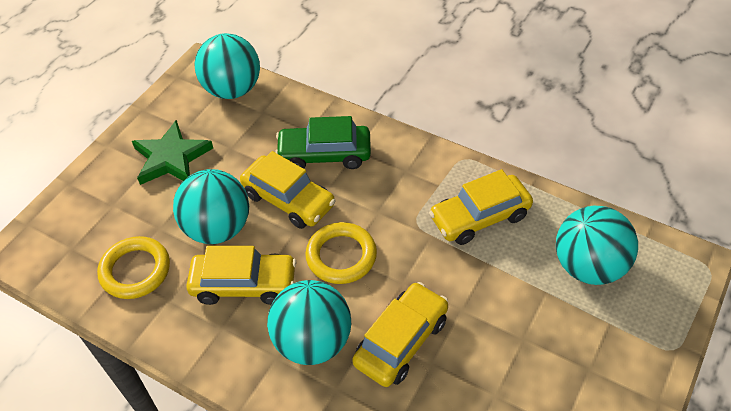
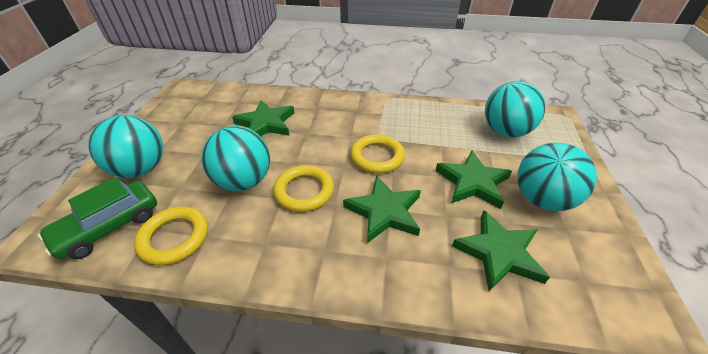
green star: [132,120,213,185] = 1 -> [232,100,294,137] [343,175,421,243] [435,151,512,209] [452,210,550,291] = 4
yellow car: [186,246,296,305] [240,151,336,229] [352,282,448,387] [429,169,533,245] = 4 -> none = 0
yellow ring: [97,236,170,299] [305,222,377,284] = 2 -> [134,207,208,266] [273,165,334,212] [350,134,405,173] = 3

